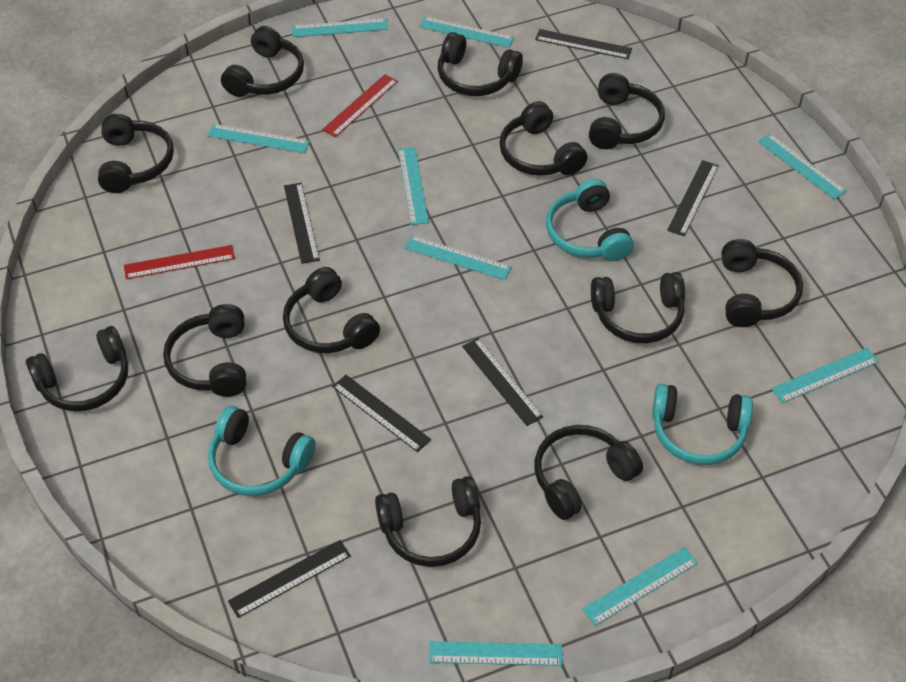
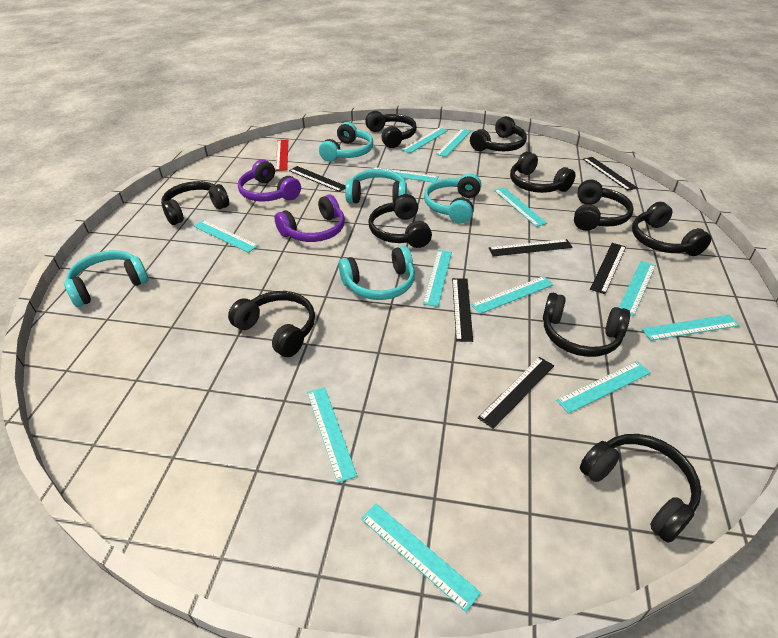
black headphones: [26,326,128,411] [98,114,174,193] [163,304,246,397] [221,26,304,97] [283,267,380,353] [375,476,481,567] [438,32,523,96] [499,101,587,176] [534,425,643,520] [589,73,665,149] [591,272,685,343] [722,239,803,327] = 12 -> [161,181,229,225] [228,291,315,357] [365,111,417,148] [368,194,432,248] [470,116,527,151] [510,151,576,193] [543,293,630,357] [574,180,634,231] [580,434,701,543] [632,202,711,256] = 10
purple headphones: none = 0 -> [238,159,301,202] [274,194,345,242] = 2
red ruler: [124,245,235,279] [322,74,398,137] = 2 -> [276,139,288,171] = 1
turquoise headphones: [208,406,315,496] [546,179,634,261] [652,384,753,465] = 3 -> [64,250,148,307] [319,122,373,162] [339,246,415,300] [345,169,407,204] [424,173,481,223] = 5
turquoise ruler: [208,124,310,153] [292,18,388,37] [398,147,429,225] [404,235,512,280] [419,16,514,48] [429,641,562,666] [582,547,698,626] [758,133,846,200] [771,348,879,403] = 9 -> [194,220,258,253] [307,387,357,483] [361,504,481,612] [371,167,439,182] [402,127,448,153] [423,250,452,307] [436,129,471,157] [471,276,554,314] [494,187,547,227] [556,361,651,413] [619,261,656,316] [642,315,740,341] = 12

